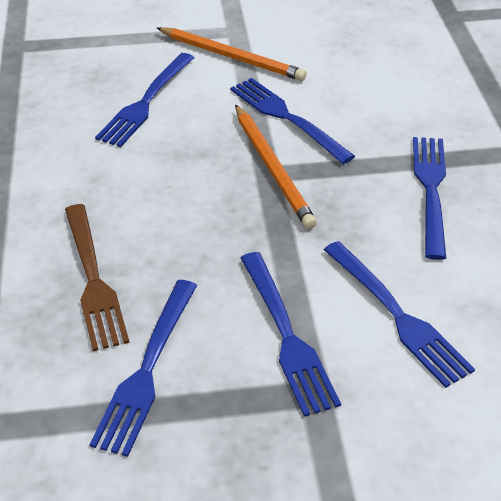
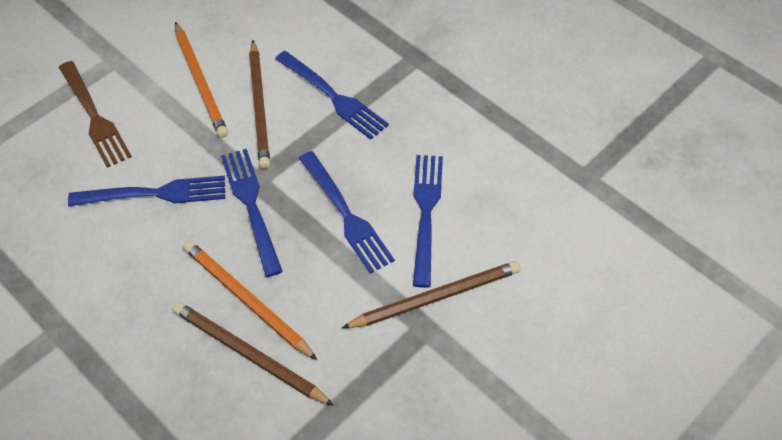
blue fork: [90,280,197,457] [95,53,194,147] [230,78,355,164] [241,252,341,417] [324,241,475,388] [413,137,446,260] = 6 -> [68,176,225,206] [221,149,283,277] [275,51,389,140] [299,151,395,274] [413,155,443,288] = 5
brown pencil: none = 0 -> [173,302,334,406] [249,40,270,169] [342,261,520,328] = 3

